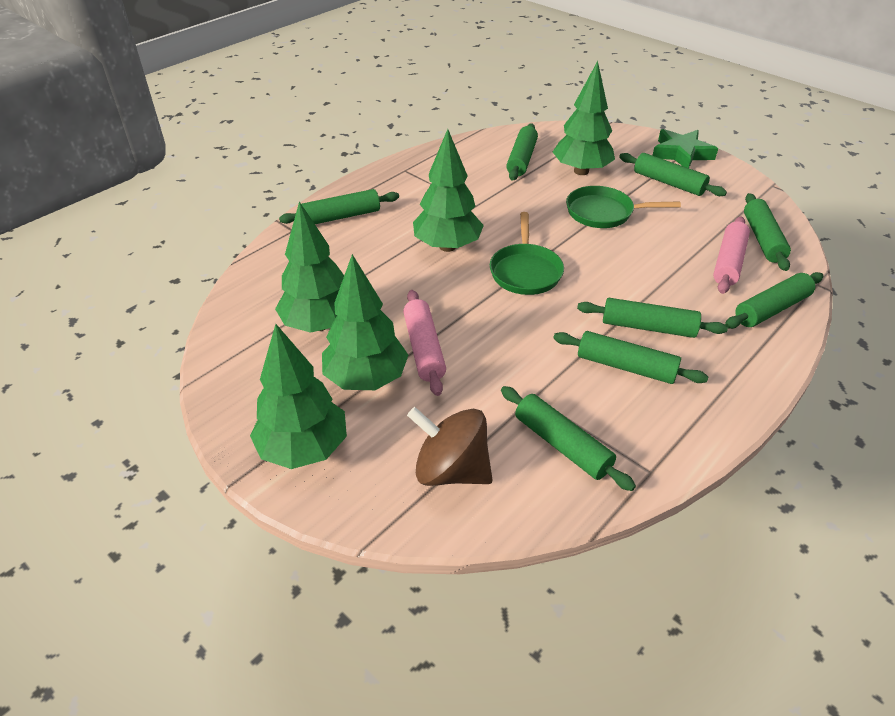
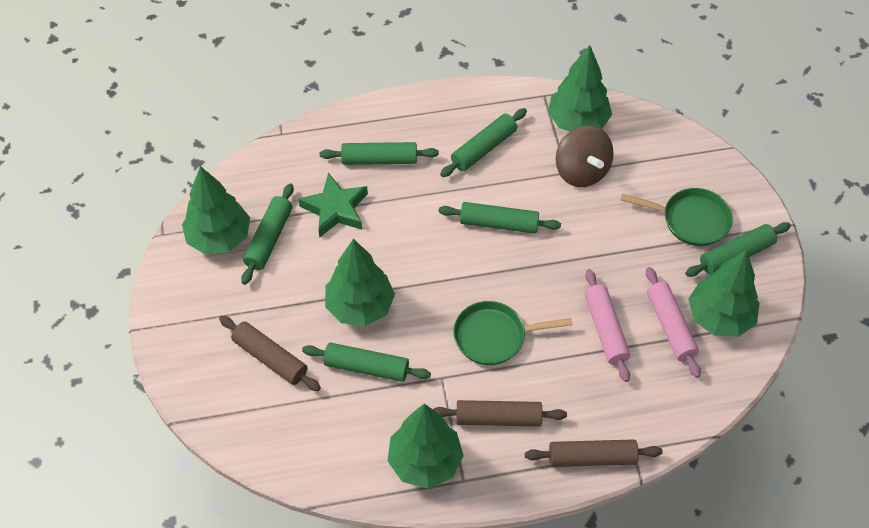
brown rolling pin: none = 0 -> [219,316,321,391] [433,400,567,427] [525,439,663,467] = 3
green rolling pin: [279,189,399,224] [501,386,636,491] [506,123,538,181] [553,331,708,384] [577,298,728,338] [619,153,727,196] [725,272,823,329] [744,193,791,271] = 8 -> [241,183,294,285] [302,342,431,382] [320,142,439,165] [439,202,561,234] [440,108,527,177] [685,222,791,277] = 6

